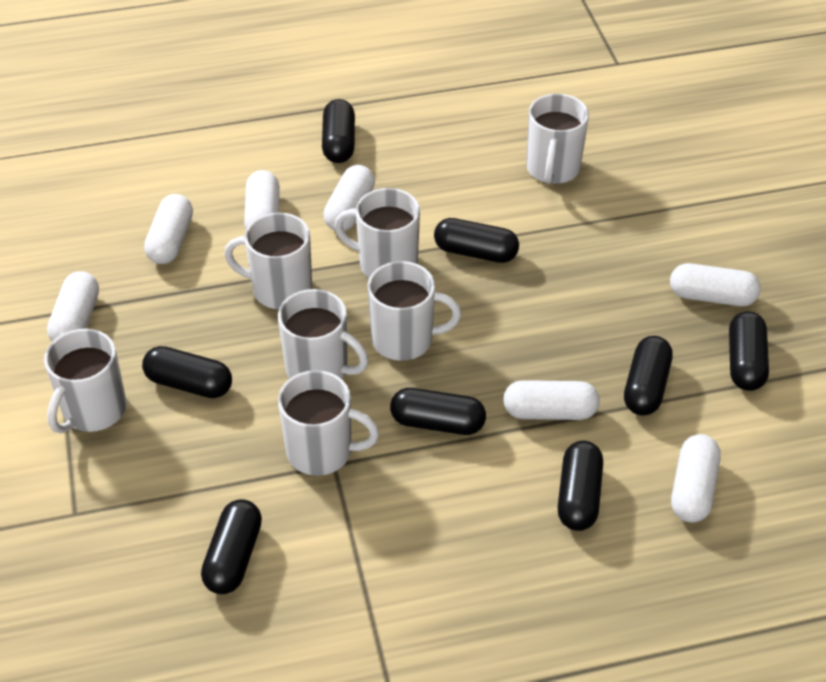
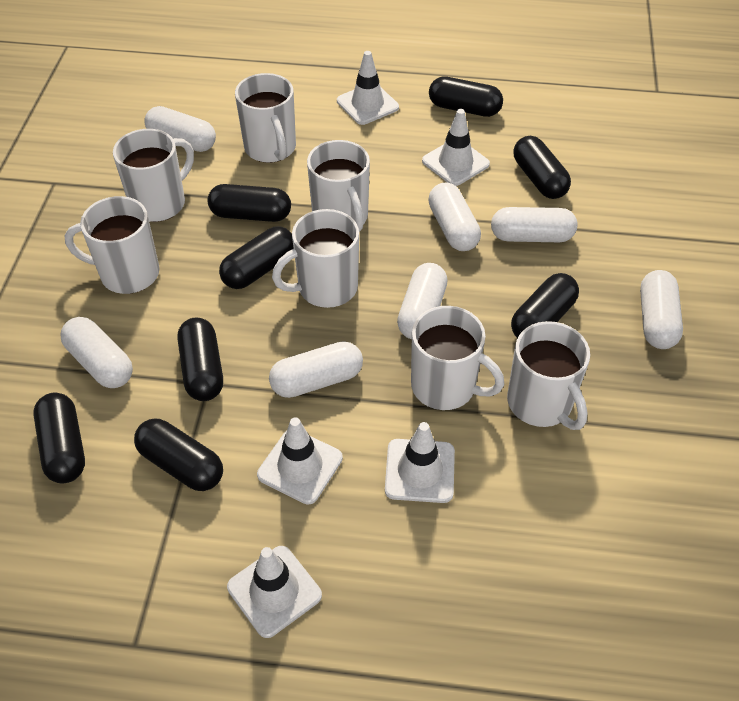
white traffic cone: none = 0 -> [227,546,322,638] [257,417,343,505] [337,51,399,125] [385,422,455,503] [422,109,490,186] = 5

